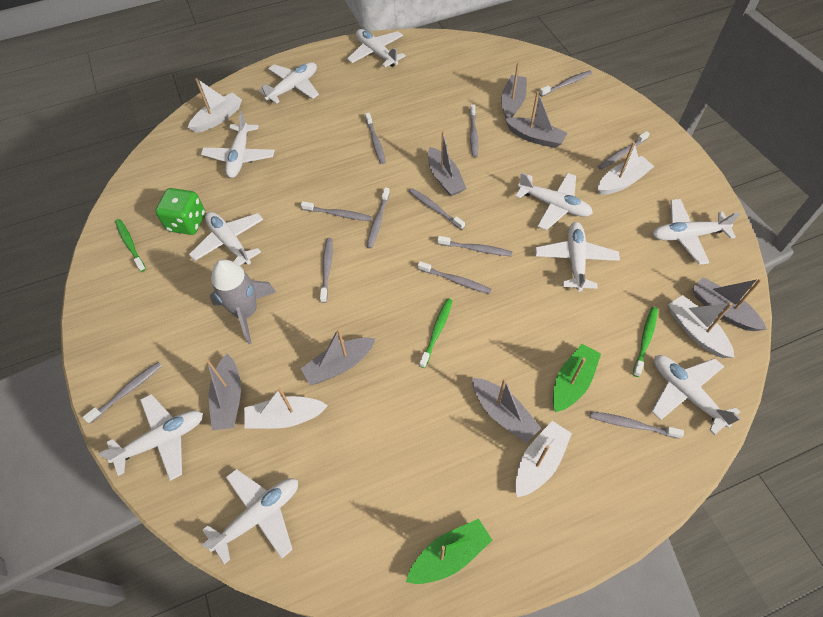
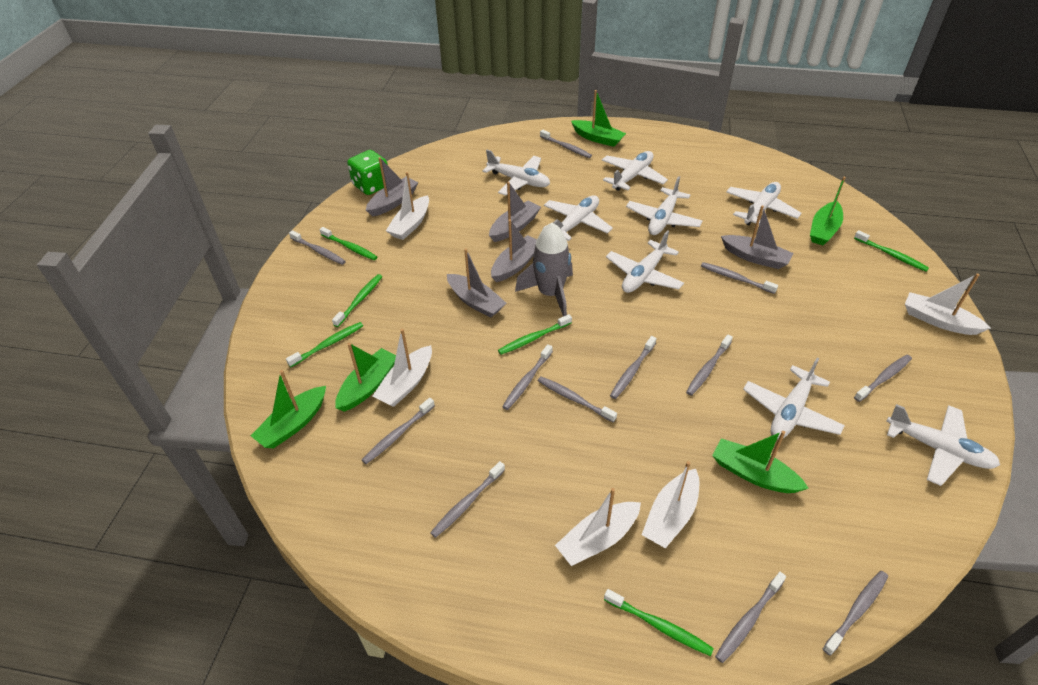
green boat: [406,519,492,584] [553,344,601,412] = 2 -> [251,370,326,448] [335,343,396,412] [571,90,626,147] [712,431,809,493] [810,177,846,245] = 5
green toothbrush: [115,219,146,272] [419,298,453,368] [633,307,658,377] = 3 -> [286,322,363,367] [319,227,377,260] [332,274,383,327] [498,314,572,355] [604,589,714,656] [854,230,929,272] = 6
grey boat: [206,354,241,430] [301,328,375,385] [428,131,467,196] [472,378,541,443] [501,62,527,119] [505,91,567,148] [692,277,767,331] = 7 -> [366,157,418,217] [447,248,506,318] [489,182,541,242] [491,219,537,282] [721,205,793,269] = 5
white plane: [98,394,203,481] [189,212,263,266] [201,111,275,178] [202,469,298,564] [258,62,319,104] [347,29,406,67] [515,172,593,230] [535,222,620,292] [651,355,741,435] [653,199,740,265] = 10 -> [482,150,550,196] [543,195,613,241] [602,151,668,191] [606,230,684,293] [626,176,703,235] [726,182,802,225] [743,357,845,439] [886,404,1000,486] = 8

